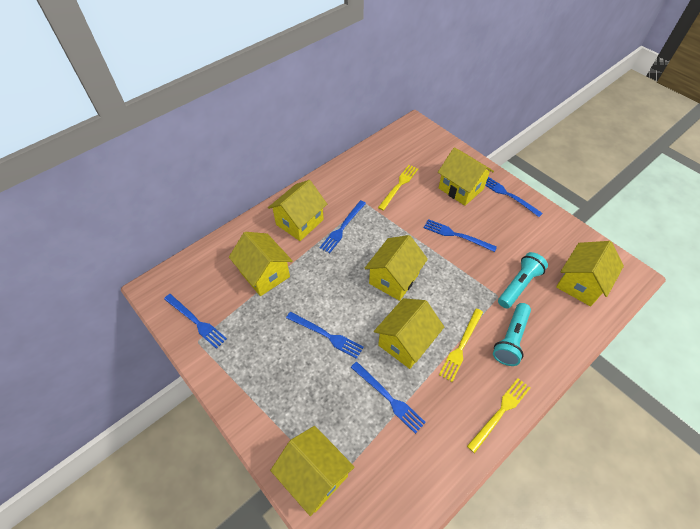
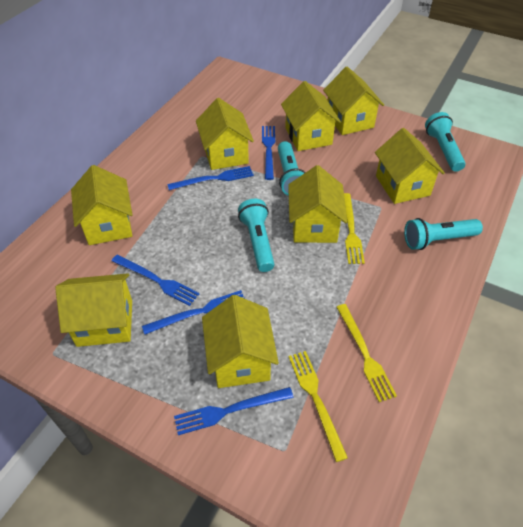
blue fork: [164,294,227,349] [286,312,364,359] [320,200,366,253] [351,362,426,434] [424,219,497,252] [485,177,543,217] = 6 -> [112,255,199,306] [142,290,245,334] [167,166,254,190] [174,387,294,435] [262,126,275,180] = 5
turquoise flashlight: [493,303,531,366] [498,252,548,308] = 2 -> [238,199,275,272] [278,141,306,196] [404,218,483,250] [425,112,466,172] = 4
yellow house: [229,232,293,296] [268,180,327,241] [270,426,355,516] [364,235,428,301] [374,298,444,369] [438,147,494,206] [556,241,624,306] = 7 -> [55,273,132,347] [71,165,132,245] [196,98,254,170] [202,295,279,388] [281,81,341,151] [288,165,347,243] [323,67,384,135] [375,128,445,204] = 8

